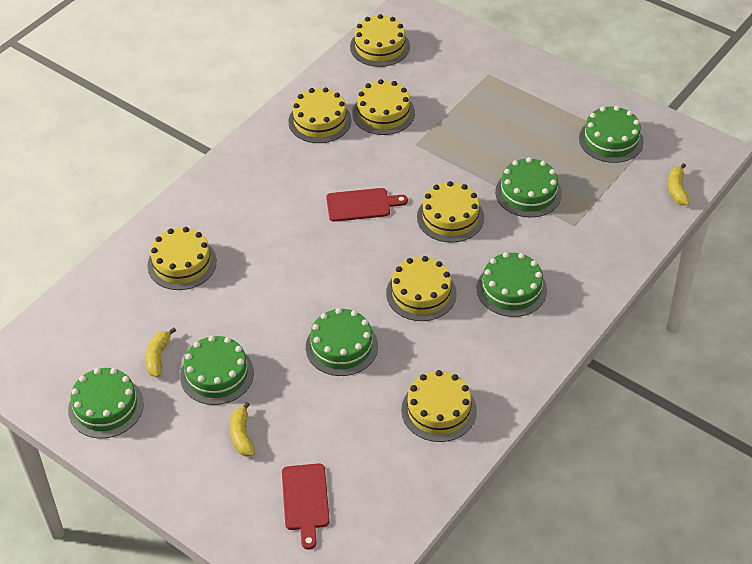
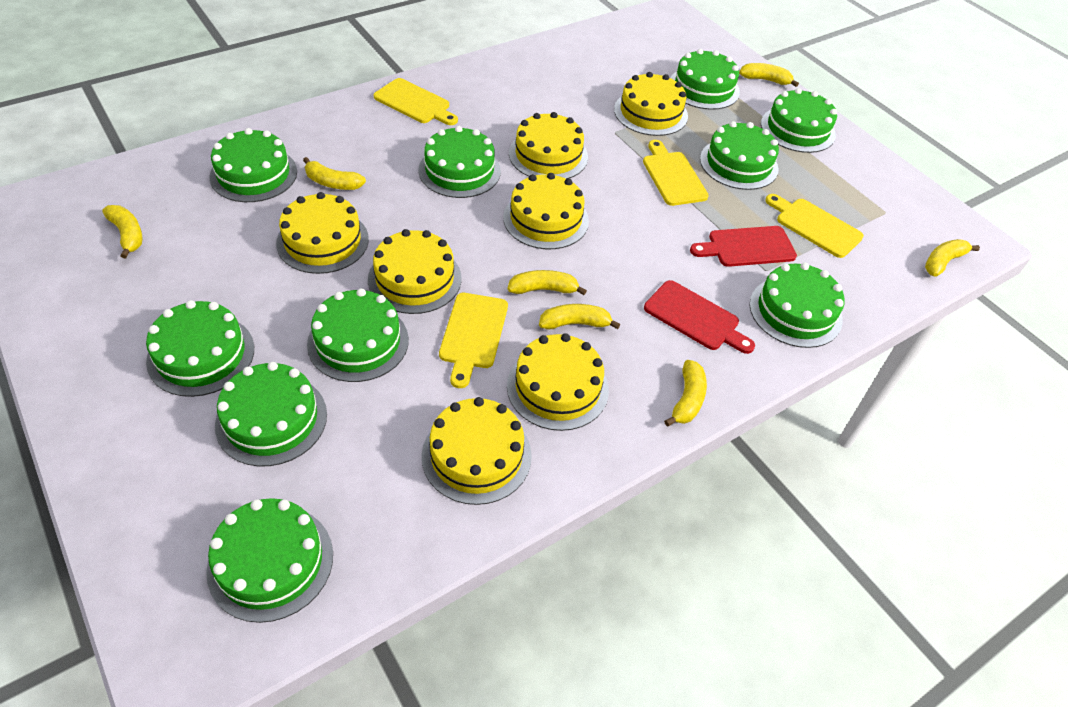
green cake: [68,368,144,438] [180,335,254,405] [306,308,378,376] [477,252,547,317] [495,157,562,217] [579,106,644,163] = 6 -> [146,300,254,397] [206,498,333,623] [209,128,297,202] [215,362,327,466] [307,288,409,382] [419,126,501,198] [670,49,740,110] [700,121,779,190] [750,263,845,348] [761,88,837,153] = 10
yellow banana: [145,327,176,377] [230,402,255,457] [668,163,690,205] = 3 -> [103,205,142,259] [303,157,366,190] [508,270,587,295] [539,304,620,330] [664,360,707,427] [739,63,799,87] [925,239,980,276] = 7
yellow cutting board: none = 0 -> [374,78,458,125] [439,293,508,388] [643,140,709,206] [765,194,864,258] = 4

